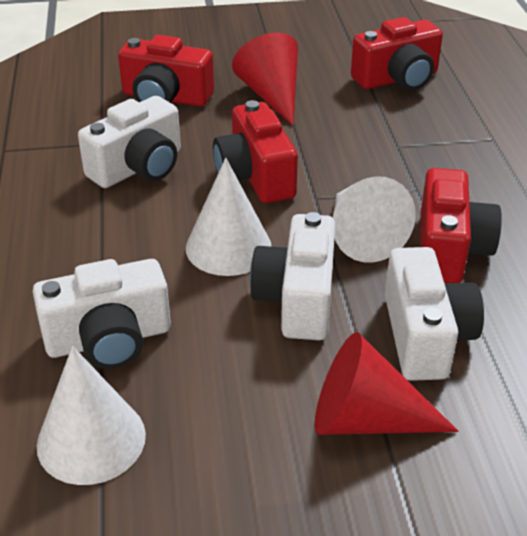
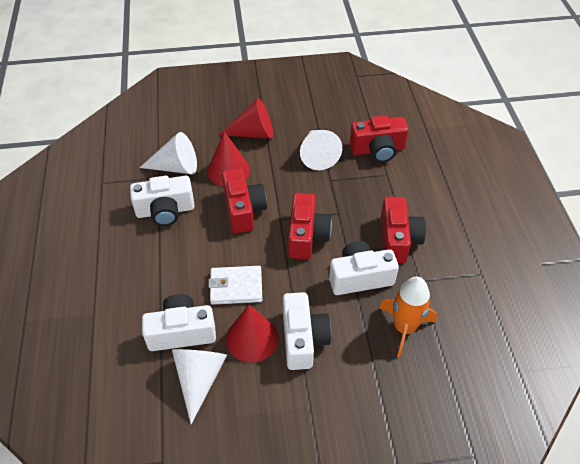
orange rocket: none = 0 -> [379,277,437,357] = 1
red cone: [232,33,298,126] [315,332,458,435] = 2 -> [207,131,250,186] [219,98,273,139] [226,305,278,363] = 3
white wallet: none = 0 -> [208,266,262,305] = 1

